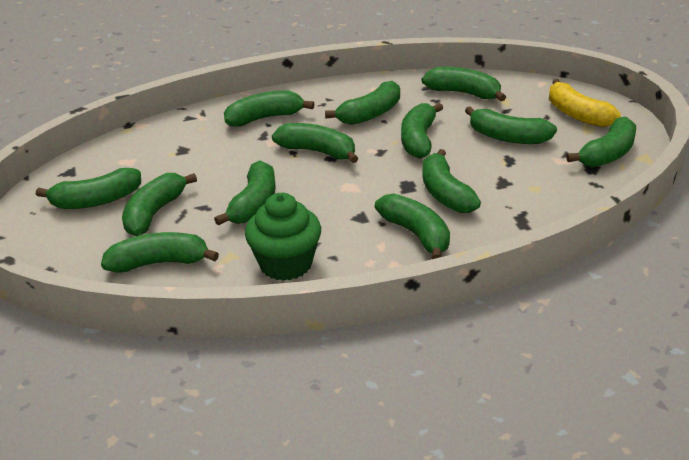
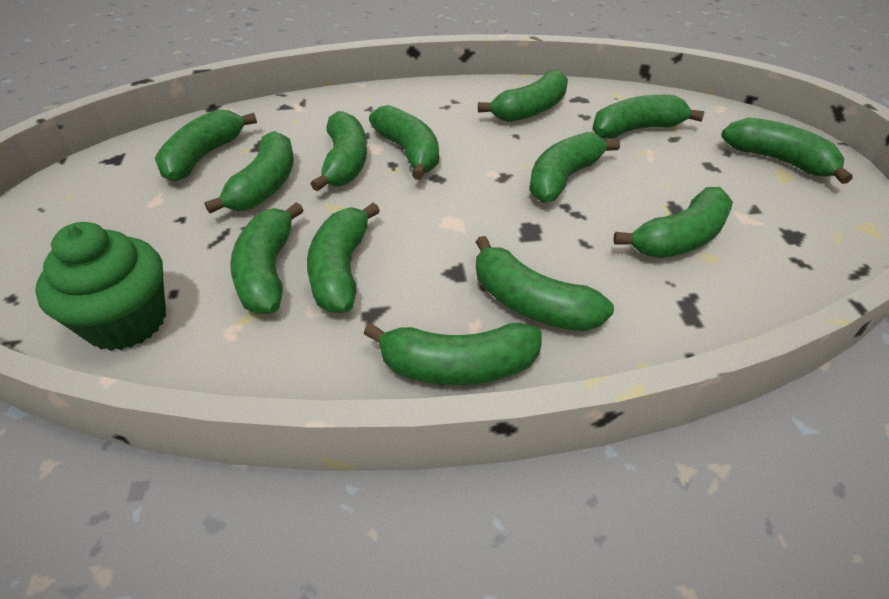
yellow banana: [549,79,621,127] = 1 -> none = 0

